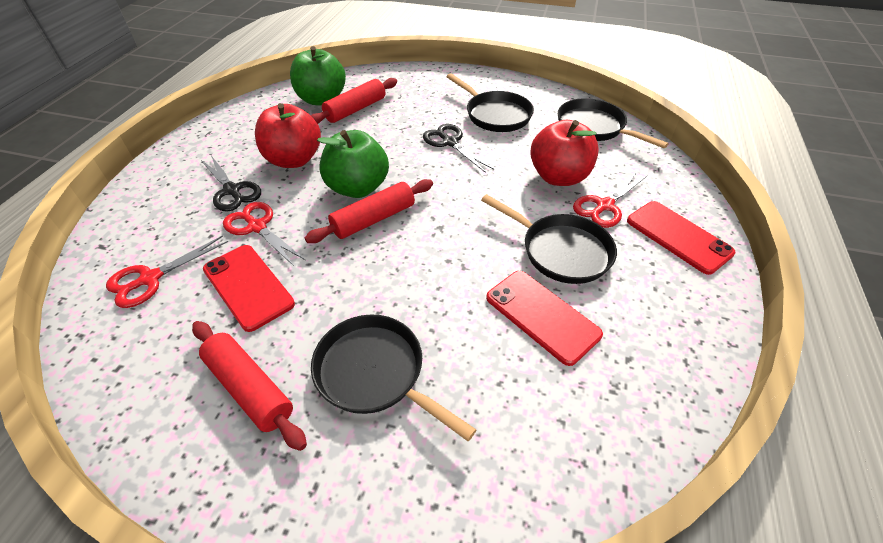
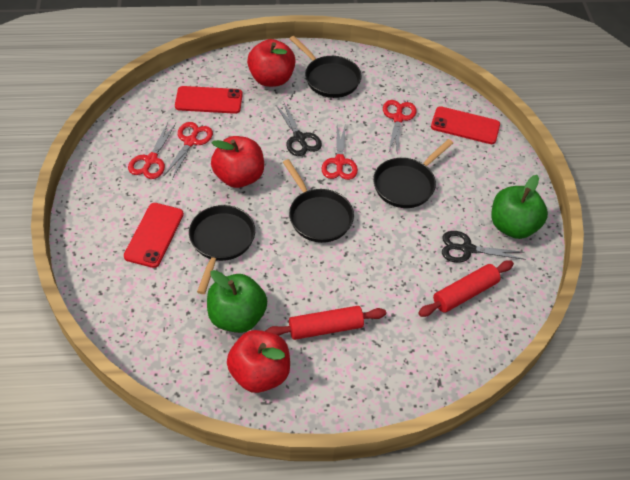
red apple: [255,103,321,168] [530,120,599,186] = 2 -> [211,136,264,188] [227,330,290,393] [247,39,296,87] = 3
red rolling pin: [192,321,307,451] [305,179,433,243] [311,78,397,124] = 3 -> [266,306,386,340] [418,260,514,317] = 2
red scissors: [106,235,228,308] [223,202,305,266] [573,172,647,228] = 3 -> [128,123,176,179] [164,122,213,179] [321,123,358,180] [383,100,417,154] = 4

